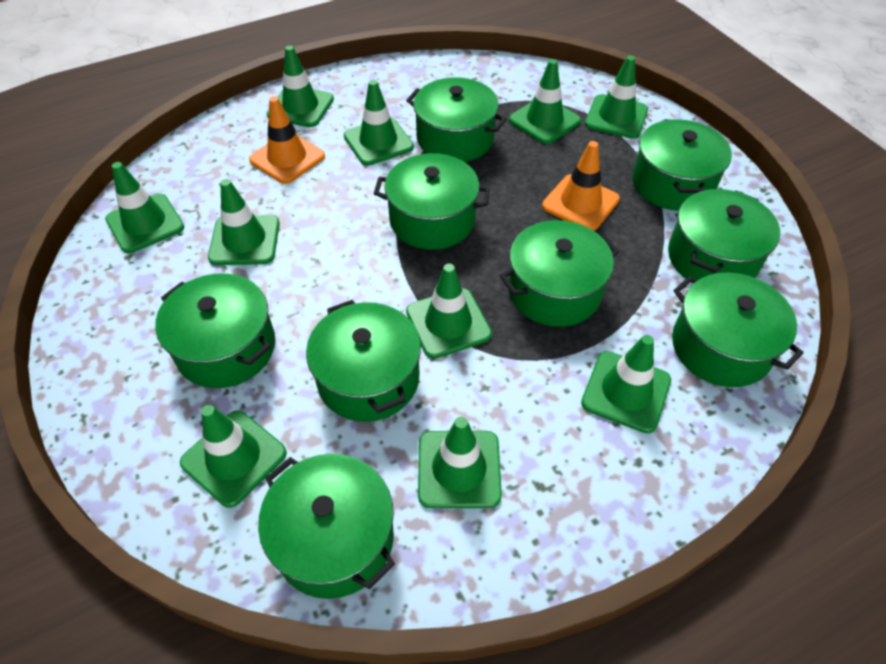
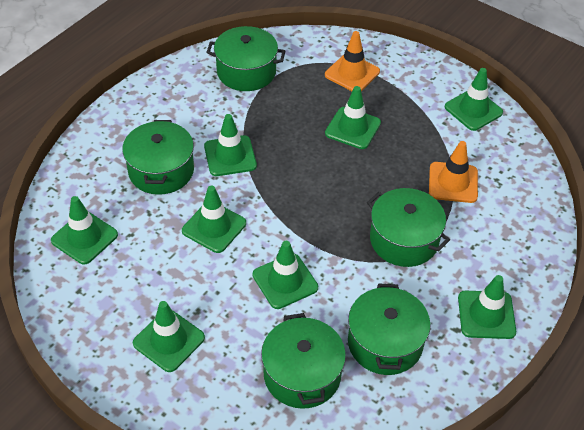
green pot: [155,273,275,388] [258,454,395,599] [306,300,421,422] [374,153,490,250] [406,78,507,162] [500,220,619,327] [632,119,732,211] [668,189,780,280] [672,273,804,387] = 9 -> [122,120,194,195] [206,26,285,91] [261,313,346,409] [348,283,430,375] [367,188,450,267] = 5
green traffic cone: [105,162,184,253] [180,405,287,508] [208,179,280,265] [267,46,334,127] [344,80,414,166] [406,263,492,359] [418,417,502,508] [509,59,581,144] [581,335,671,433] [585,55,648,139] = 10 -> [51,196,118,264] [133,301,205,372] [182,186,246,253] [204,114,257,176] [253,241,318,309] [325,86,381,149] [445,68,503,131] [458,275,516,339] = 8

